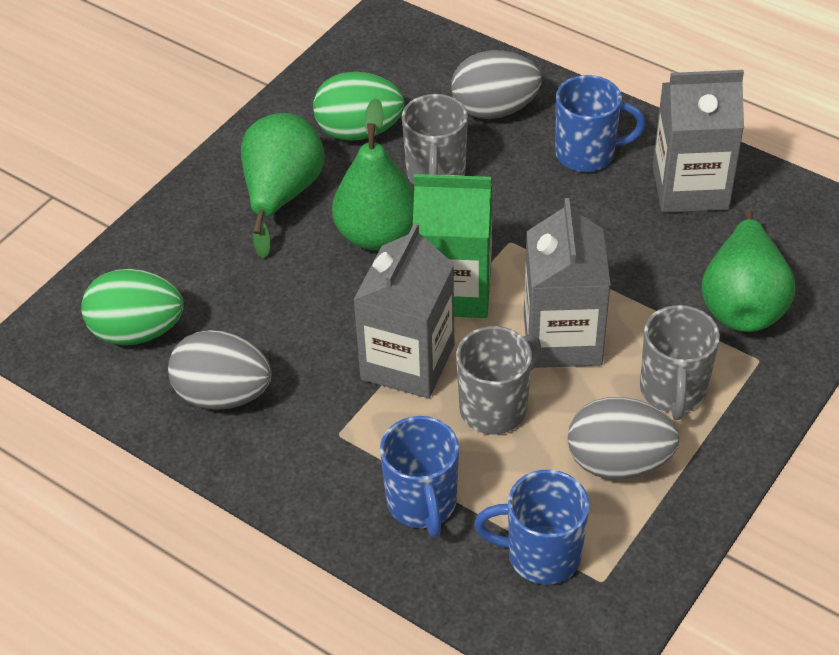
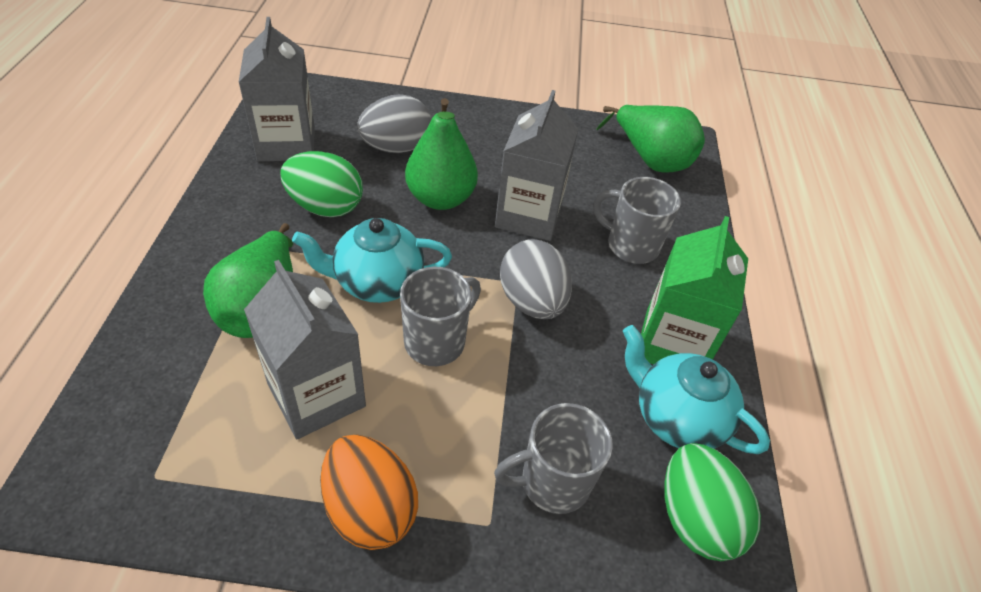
blue mug: [380,416,459,537] [474,470,590,585] [555,75,646,172] = 3 -> none = 0
grey egg: [168,330,272,410] [452,50,542,119] [568,397,680,479] = 3 -> [357,94,431,153] [500,239,572,319] = 2
orange egg: none = 0 -> [320,435,418,550] = 1
turquoise teapot: none = 0 -> [292,218,452,303] [623,325,770,454] = 2

